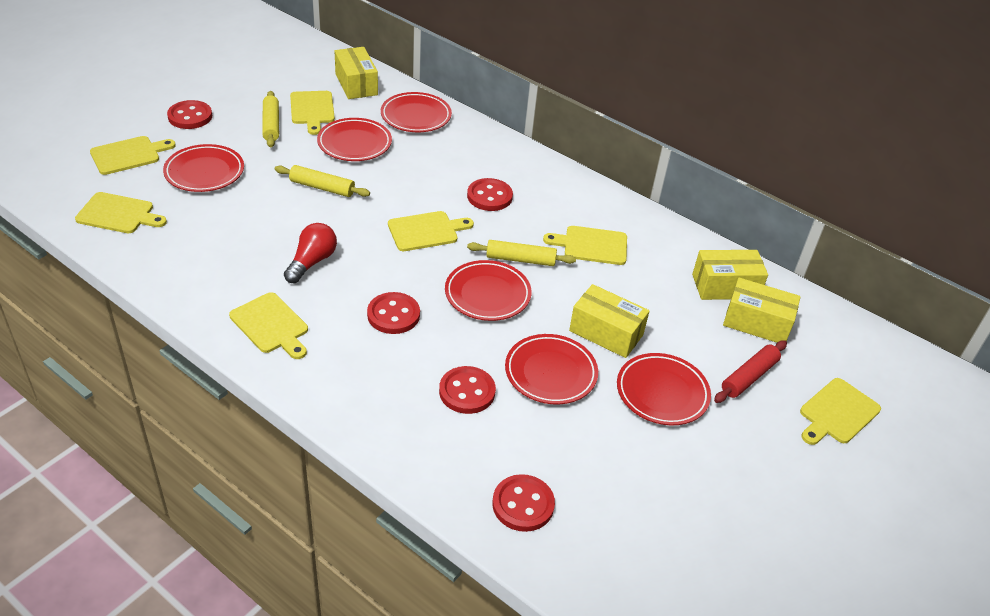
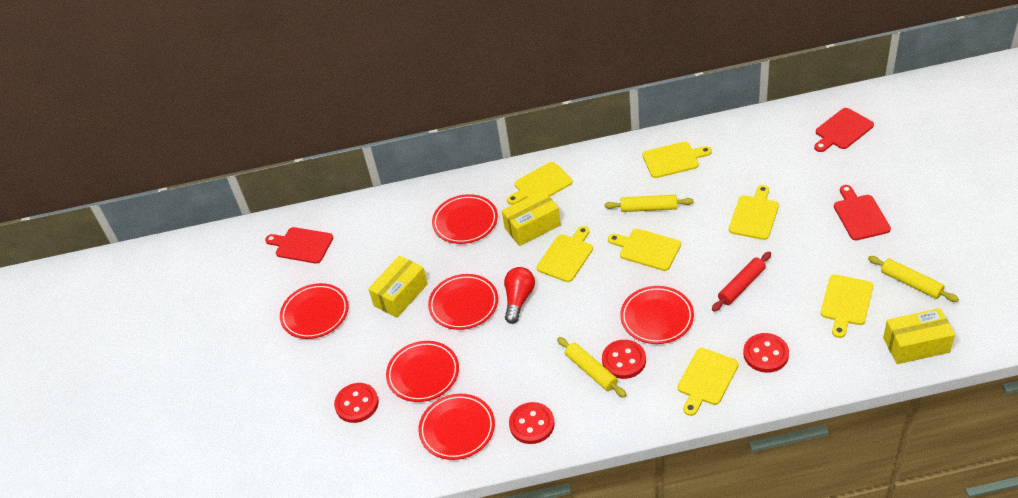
red button: [167,100,212,129] [367,292,420,334] [439,366,496,414] [467,178,513,211] [492,474,555,532] = 5 -> [334,383,379,423] [509,402,555,444] [602,340,646,379] [743,333,789,373] = 4
red cutting board: none = 0 -> [265,227,333,264] [814,108,874,152] [834,185,891,240] = 3
yellow box: [334,47,378,99] [569,284,650,358] [692,250,768,300] [723,278,801,343] = 4 -> [368,256,428,318] [502,190,561,246] [883,308,955,364] = 3

